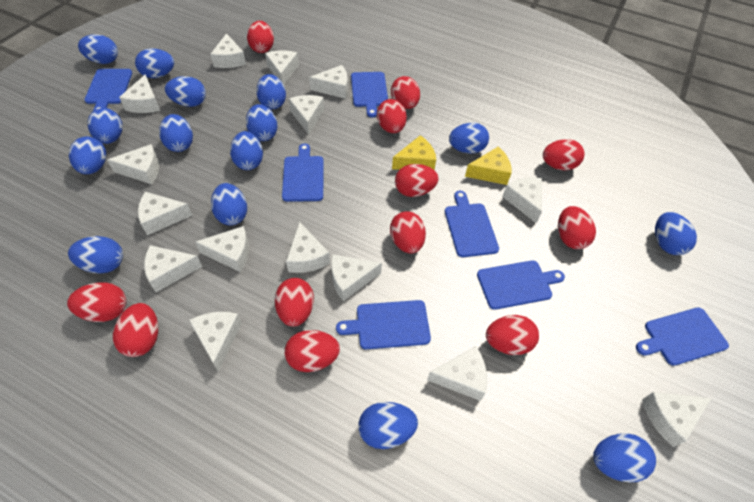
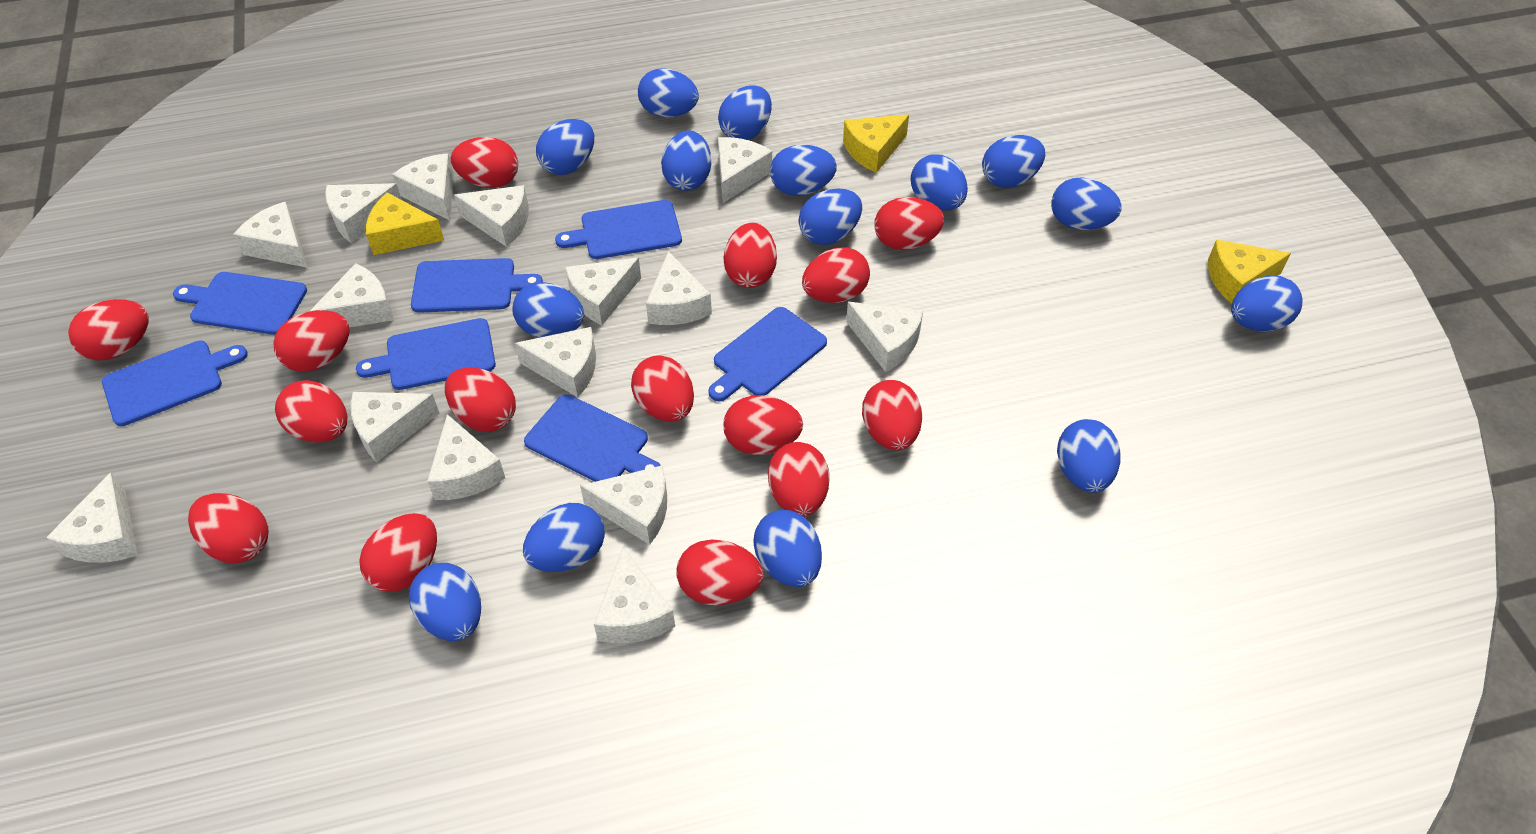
red egg: [67,282,127,322] [113,303,158,357] [247,21,274,53] [275,278,314,327] [284,330,340,372] [377,99,407,133] [390,211,426,254] [391,76,420,109] [395,164,438,197] [486,315,539,355] [543,139,585,171] [558,206,596,249] = 12 -> [68,299,148,361] [188,493,268,563] [273,310,349,372] [275,380,348,443] [359,513,437,592] [445,367,516,432] [451,137,518,188] [631,355,694,422] [676,540,763,605] [723,395,803,455] [724,223,777,288] [768,442,830,517] [802,247,870,303] [862,380,922,450] [874,197,944,250] = 15
yellow cheese: [392,135,436,170] [465,146,511,185] = 2 -> [366,192,444,255] [843,114,909,173] [1208,240,1291,304] = 3

